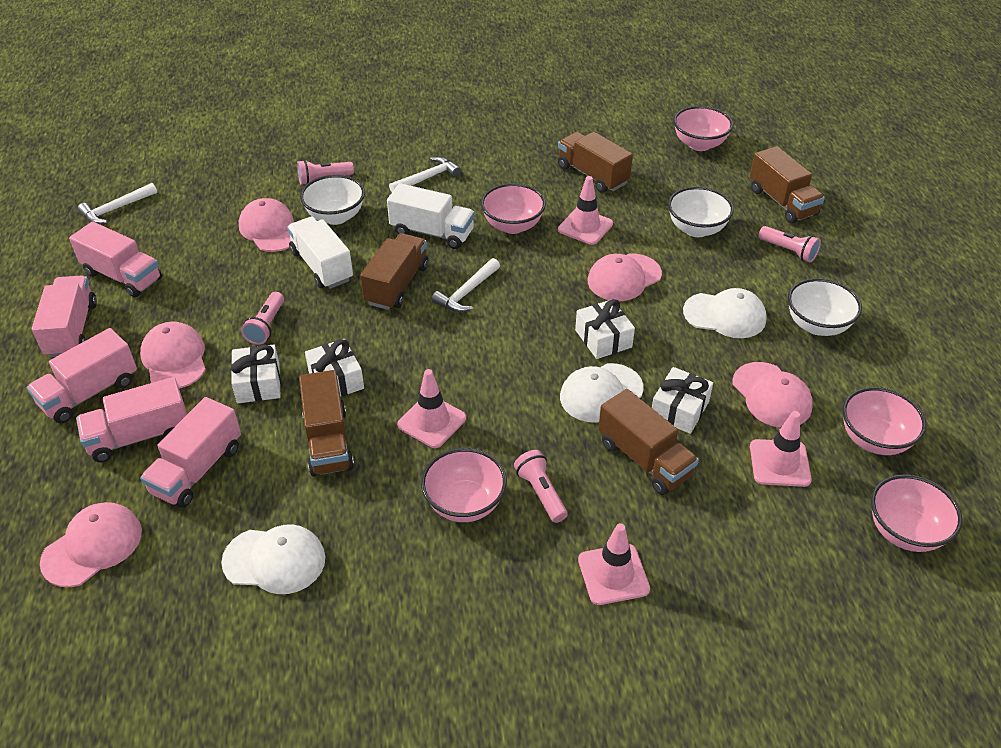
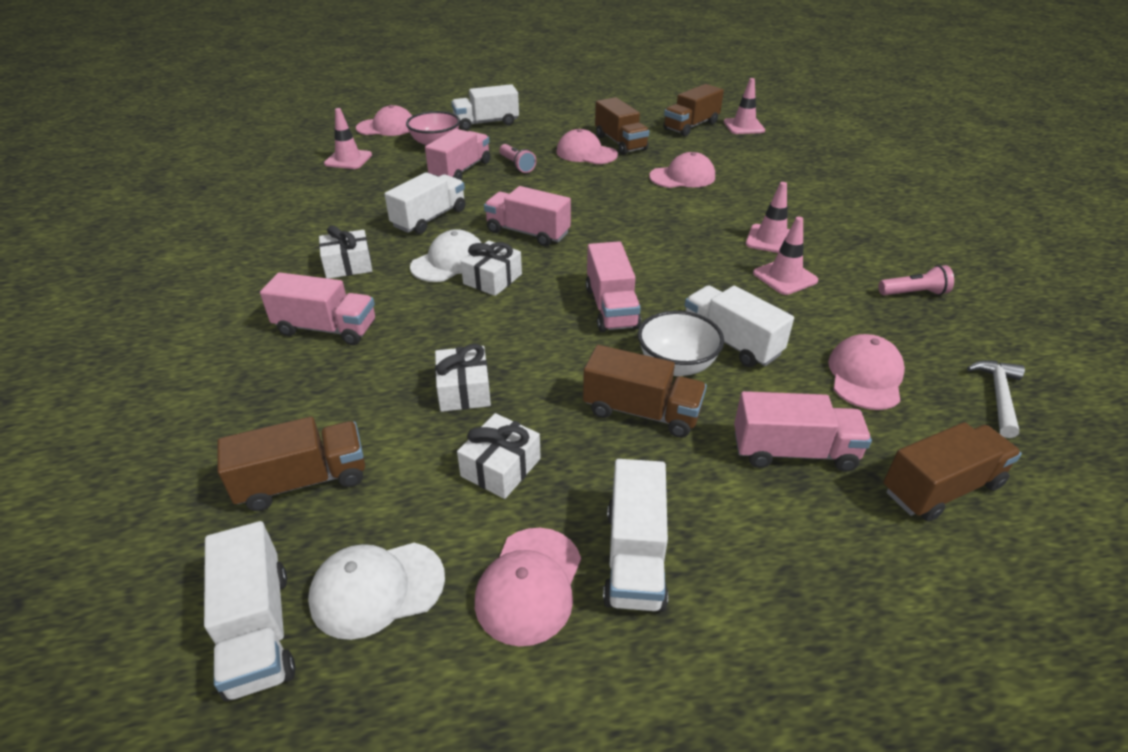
pink bowl: [421,448,507,522] [481,183,546,234] [674,106,733,151] [843,387,926,455] [871,474,962,552] = 5 -> [406,111,460,146] = 1
pink flashlight: [241,292,284,345] [297,160,354,185] [514,450,568,523] [759,226,821,263] = 4 -> [500,144,536,173] [878,265,954,295] = 2
white bowl: [300,175,365,225] [668,187,734,237] [788,278,862,336] = 3 -> [638,311,724,376] = 1
white cap: [221,524,325,594] [560,363,644,423] [683,288,767,338] = 3 -> [308,543,445,640] [410,229,481,282] = 2
white hammer: [78,183,157,224] [389,157,461,192] [432,258,500,312] = 3 -> [967,360,1025,438] = 1
white truck: [287,216,353,289] [387,183,475,249] = 2 -> [204,521,295,702] [384,172,466,234] [451,84,519,130] [603,459,668,612] [685,285,794,367] = 5

